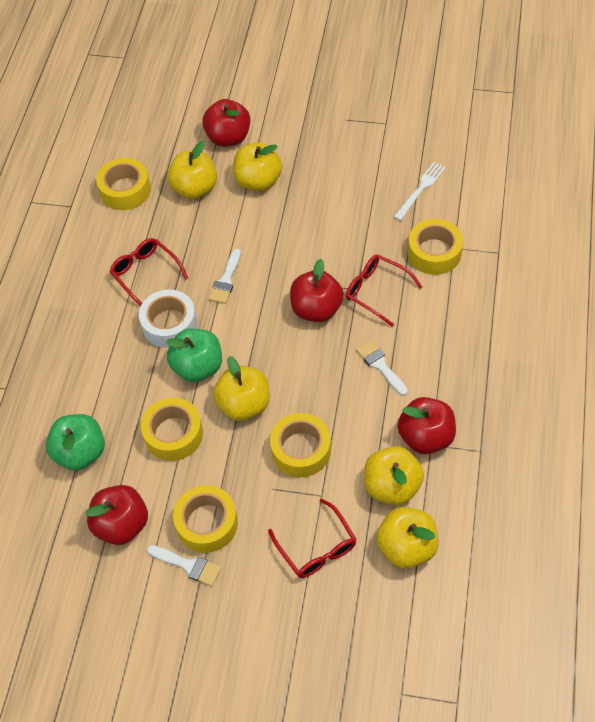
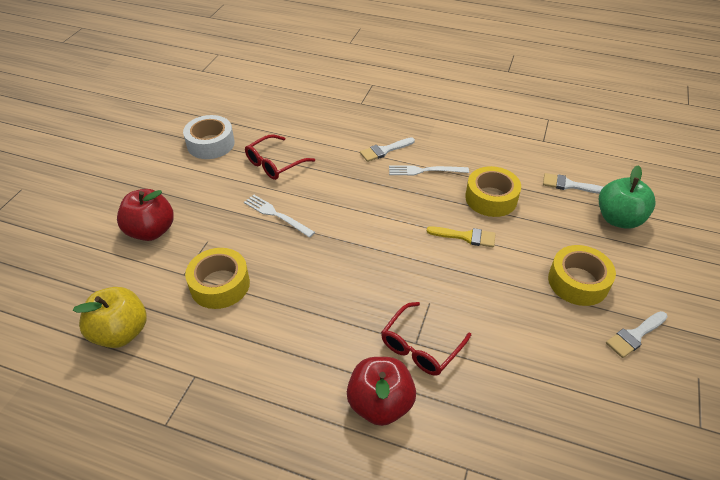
green apple: [46,414,105,471] [166,329,222,382] = 2 -> [599,165,656,229] = 1
red apple: [85,485,148,545] [202,99,251,147] [290,259,344,322] [397,397,456,454] = 4 -> [117,189,174,241] [347,357,416,426] = 2
red glasses: [110,238,189,306] [268,498,356,578] [346,255,422,327] = 3 -> [245,134,315,180] [381,302,471,376] = 2
white fork: [394,162,446,221] = 1 -> [244,195,315,238] [389,165,469,175] = 2
yellow apple: [167,141,217,199] [213,356,270,421] [233,142,282,191] [364,446,424,505] [376,507,438,569] = 5 -> [73,287,147,348] = 1
yellow brush: none = 0 -> [426,226,496,247] = 1
yellow tape: [96,158,151,210] [141,398,203,461] [173,485,238,553] [270,413,331,477] [408,219,463,275] = 5 -> [185,248,250,309] [465,166,521,217] [548,245,616,306] = 3

